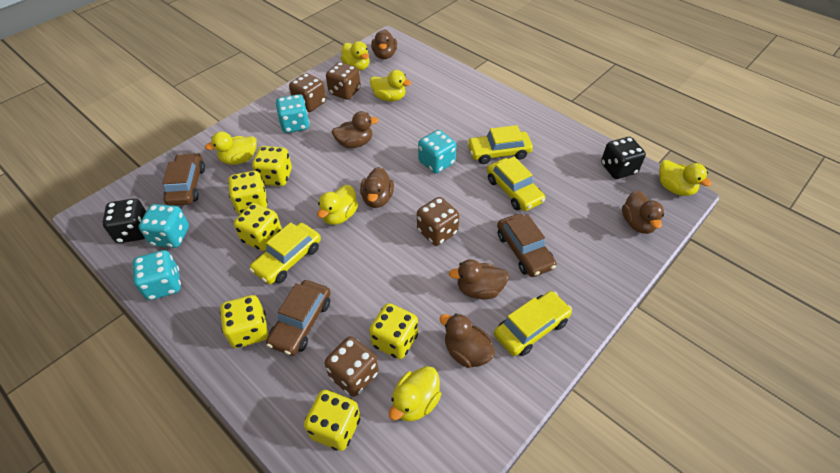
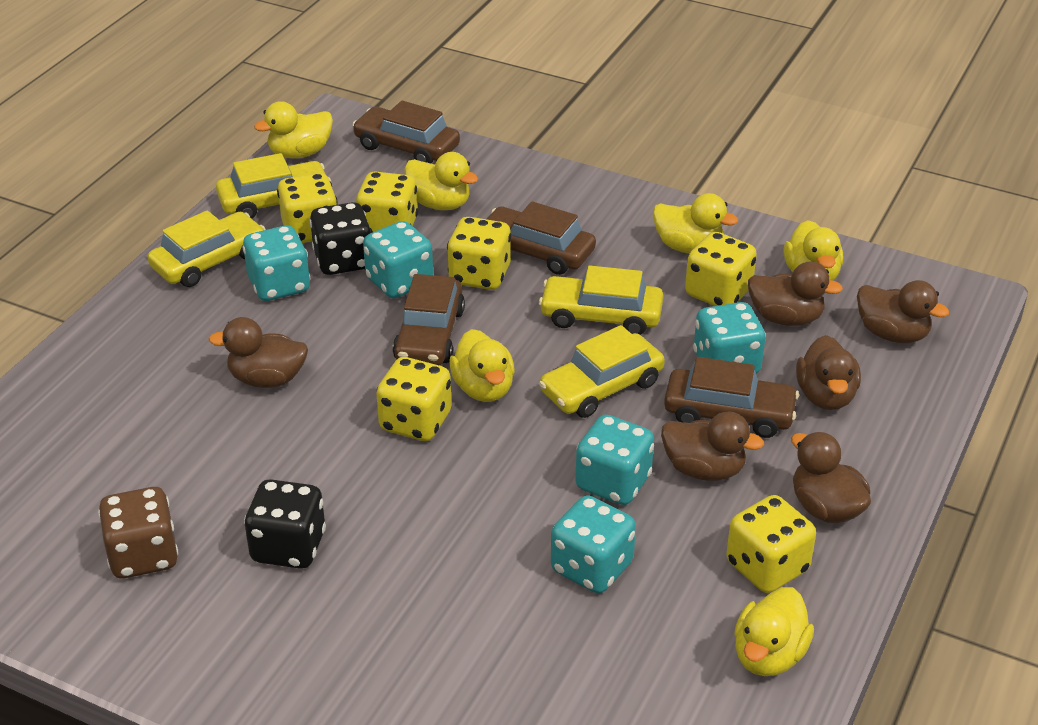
brown car: [162,153,205,206] [266,280,331,356] [497,214,556,277] = 3 -> [352,101,460,163] [393,274,465,365] [487,201,596,275] [664,357,799,438] = 4
brown dice: [289,73,326,112] [325,336,379,397] [326,62,361,100] [417,197,459,246] = 4 -> [98,487,178,578] = 1
turquoise dice: [132,250,181,300] [139,204,189,248] [275,95,310,133] [418,130,456,173] = 4 -> [243,225,310,301] [363,221,433,298] [551,495,636,593] [575,414,654,505] [693,302,766,373] = 5

